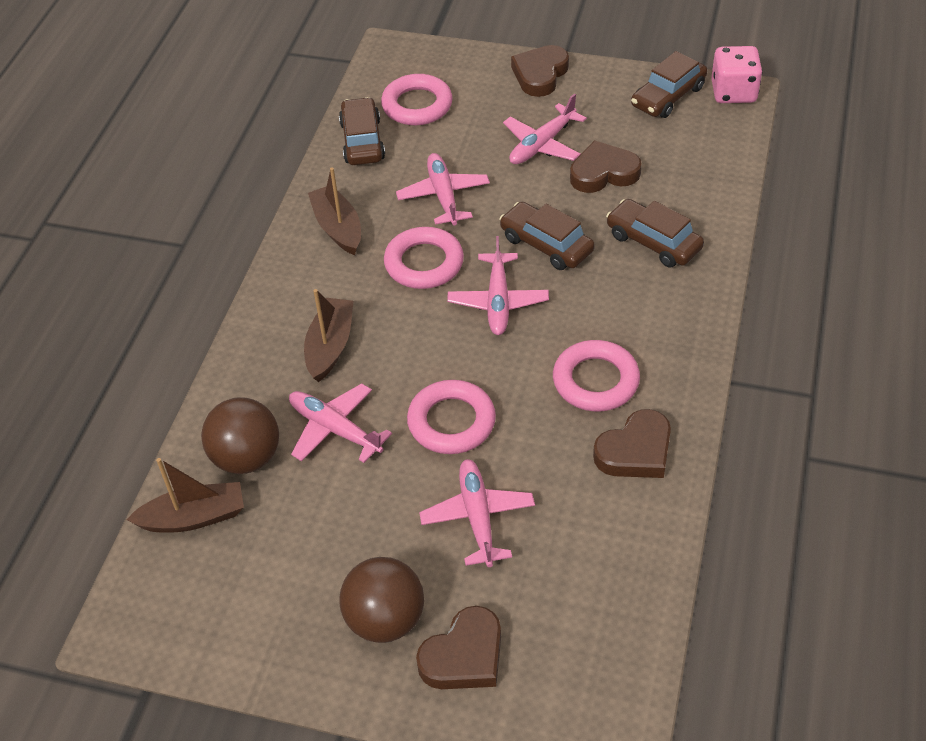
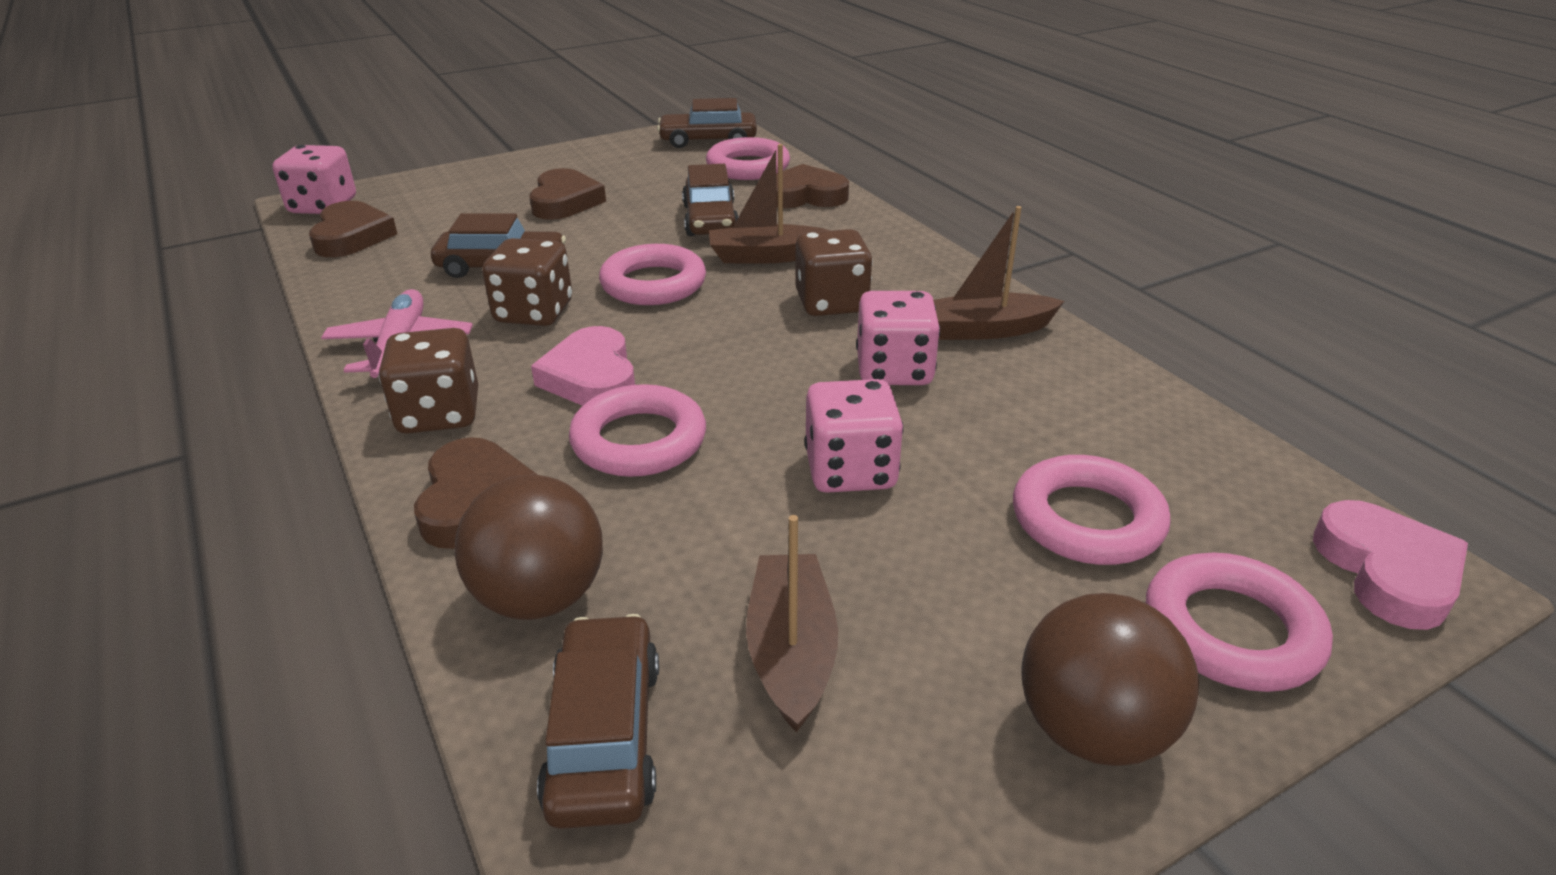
brown dice: none = 0 -> [379,328,478,434] [482,238,572,326] [795,229,873,316] = 3
pink dice: [711,46,763,103] = 1 -> [273,145,356,214] [804,379,904,493] [856,291,940,385] = 3
pink heart: none = 0 -> [531,326,635,406] [1313,500,1468,630] = 2
pink plane: [289,383,392,463] [396,153,490,226] [419,459,535,567] [447,236,549,335] [503,94,587,164] = 5 -> [321,289,473,378] = 1
pink ring: [381,74,453,125] [384,227,464,289] [407,380,496,454] [553,340,640,411] = 4 -> [569,384,706,477] [599,244,706,305] [706,137,790,180] [1013,455,1171,565] [1146,553,1333,692] = 5

